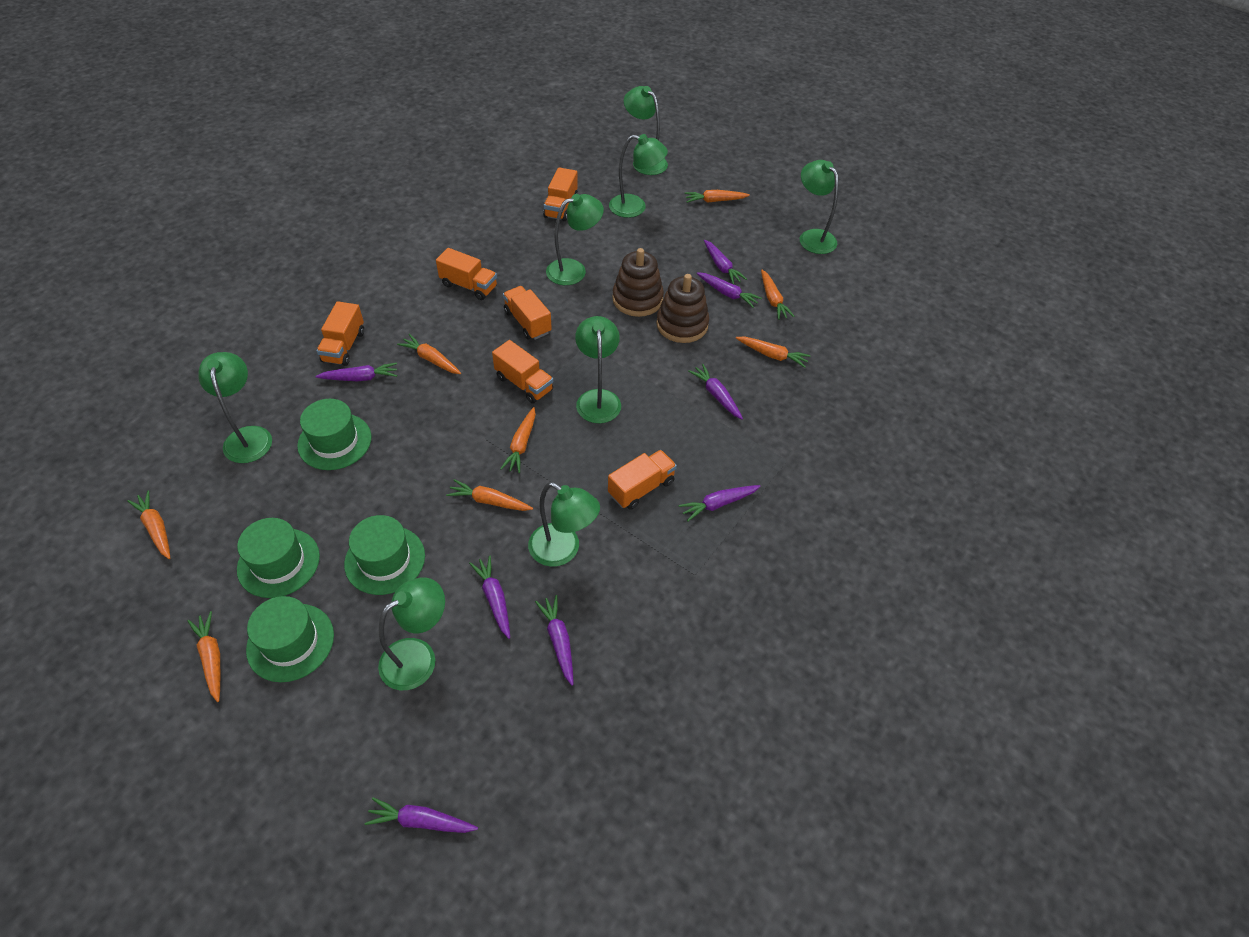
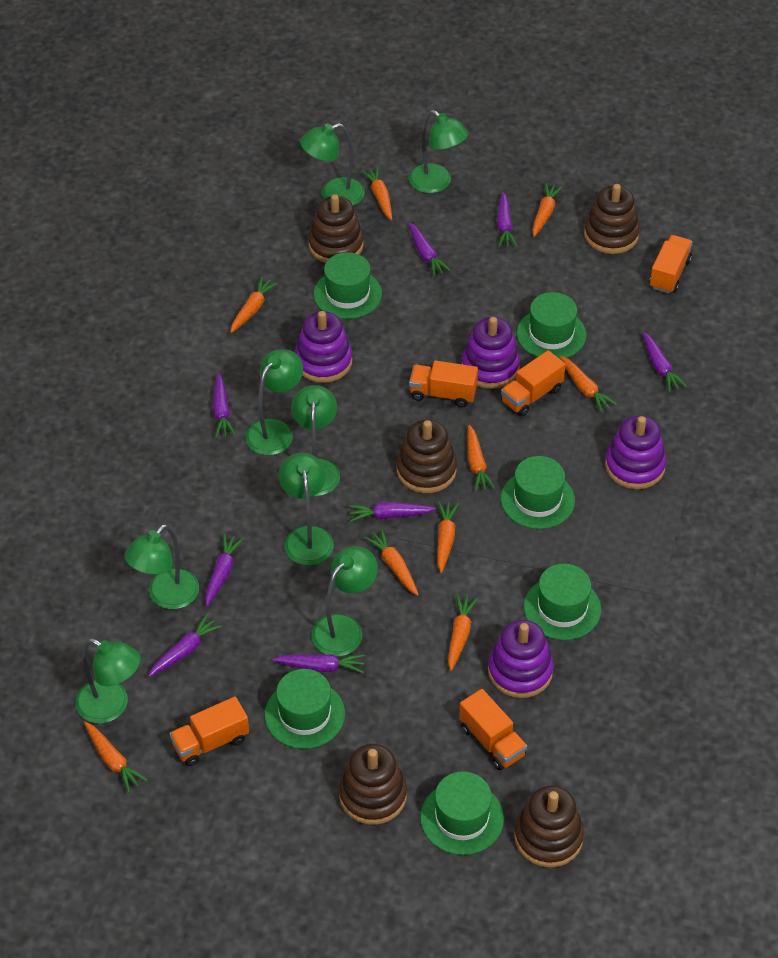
brown stacking toy: [612,248,664,317] [656,274,709,343] = 2 -> [308,194,364,263] [339,744,407,825] [396,419,457,493] [514,785,584,868] [584,184,640,254] = 5
green hat: [237,518,320,598] [246,596,334,682] [297,399,372,470] [344,515,425,595] = 4 -> [265,669,345,749] [314,252,382,319] [420,771,504,855] [501,456,575,529] [517,292,586,360] [524,564,601,640] = 6
orange carrot: [127,490,170,559] [187,611,220,702] [397,334,461,374] [446,479,533,511] [500,407,536,473] [684,190,750,203] [736,337,811,368] [761,270,795,320] = 8 -> [84,722,147,793] [231,277,278,333] [361,167,392,220] [364,529,419,596] [437,502,459,573] [448,595,478,671] [467,425,495,492] [532,183,563,237] [560,356,617,413] = 9
orange truck: [317,301,364,366] [436,248,497,300] [492,340,553,404] [503,286,552,340] [543,167,578,221] [608,450,677,510] = 6 -> [169,697,249,766] [409,360,478,407] [459,689,527,770] [501,350,566,416] [649,235,692,293] = 5
purple stacking toy: none = 0 -> [295,311,353,383] [462,317,520,389] [488,620,554,698] [605,415,666,489] = 4

